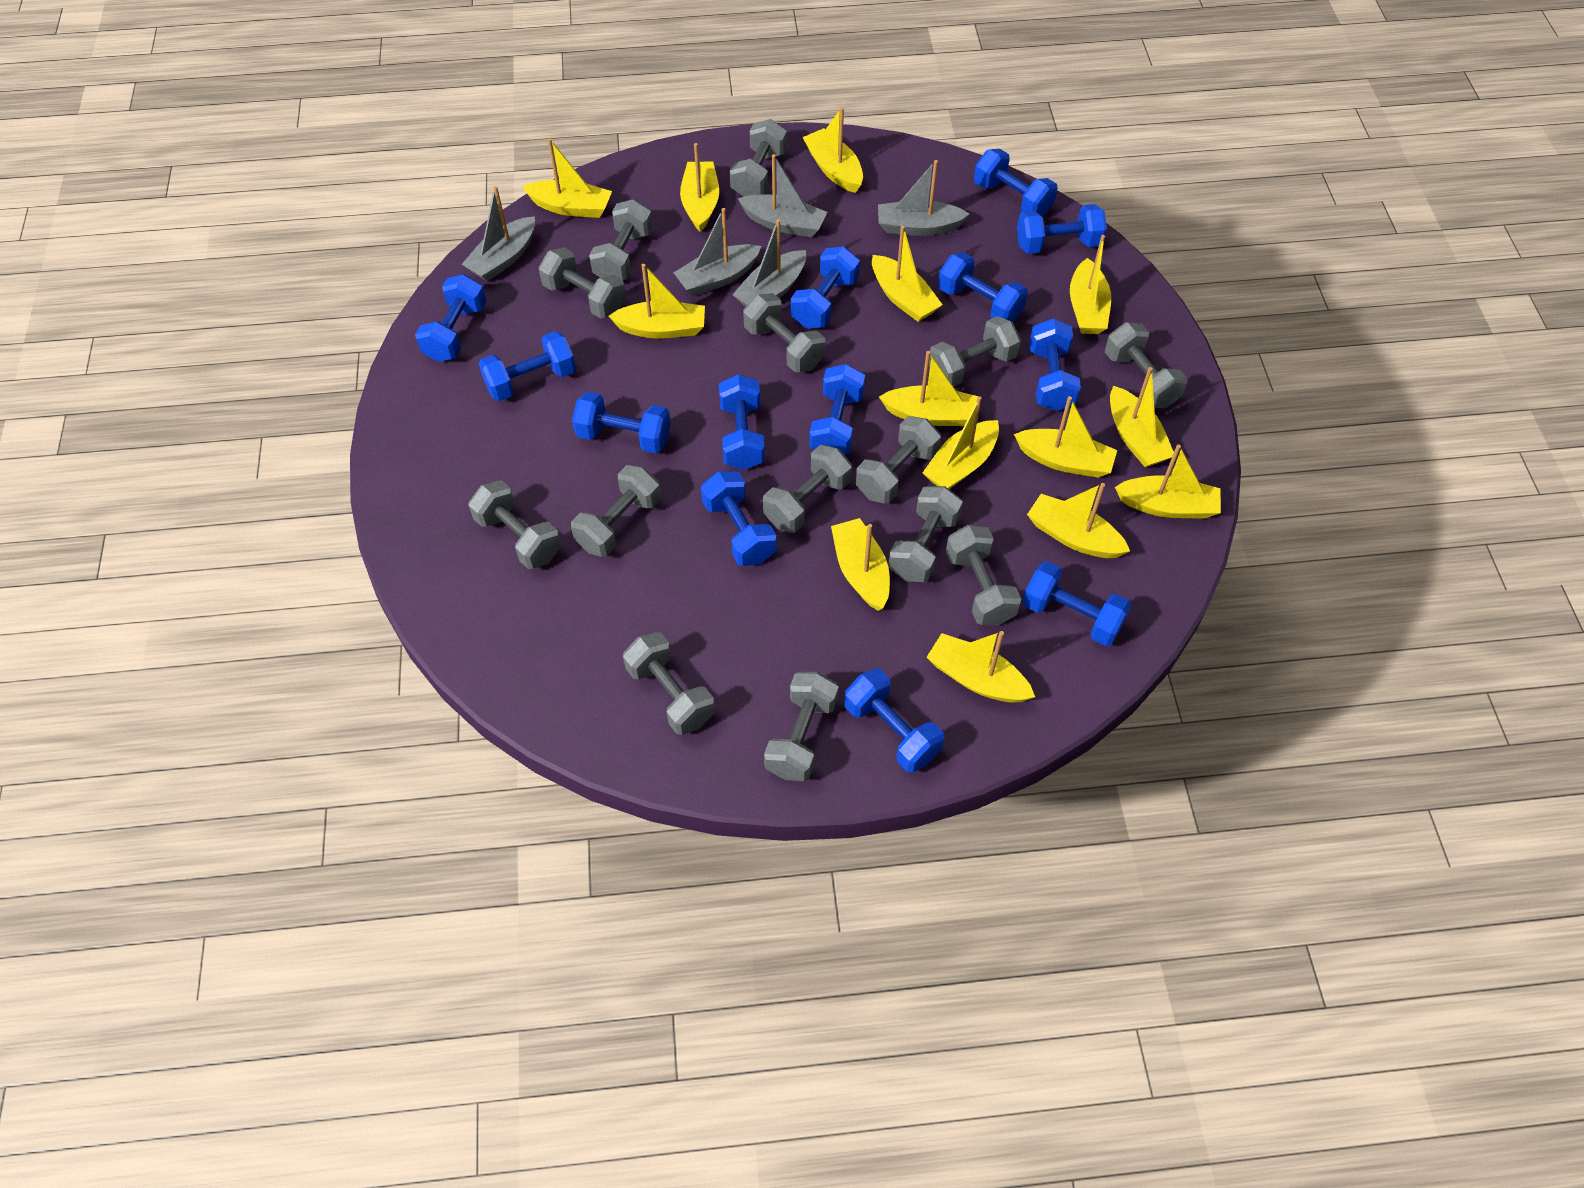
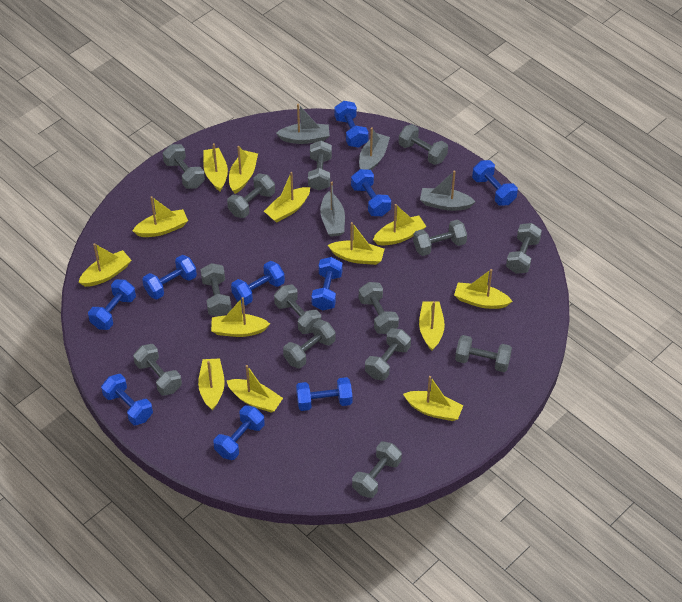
blue dumbbell: [415,274,487,362] [478,331,576,401] [572,392,671,453] [701,471,777,566] [719,374,765,470] [791,247,860,328] [809,364,865,455] [844,669,944,772] [938,252,1028,322] [974,149,1058,217] [1017,204,1107,254] [1023,561,1131,646] [1029,319,1081,411] = 13 -> [88,279,136,330] [101,374,153,425] [142,255,197,299] [214,405,265,460] [231,261,285,305] [296,377,352,411] [311,257,343,310] [334,101,369,148] [351,169,391,216] [472,160,518,206] = 10
grey boat: [462,186,535,282] [673,208,761,296] [732,219,806,307] [738,154,827,237] [878,160,969,236] = 5 -> [276,104,330,144] [320,182,345,237] [359,127,390,170] [420,171,476,211] = 4
yellow boat: [522,138,612,218] [609,264,705,339] [680,143,719,232] [802,107,863,193] [831,518,890,611] [872,226,943,322] [879,351,978,426] [923,396,999,489] [926,631,1035,703] [1014,396,1117,478] [1027,483,1130,558] [1070,235,1111,334] [1110,367,1174,467] [1115,444,1221,519] = 14 -> [78,243,132,287] [132,196,188,237] [198,358,225,410] [203,143,228,191] [211,297,270,337] [227,365,283,413] [229,146,258,194] [264,172,310,223] [328,222,384,265] [373,204,427,246] [403,376,464,421] [419,301,445,351] [454,269,513,309] = 13

